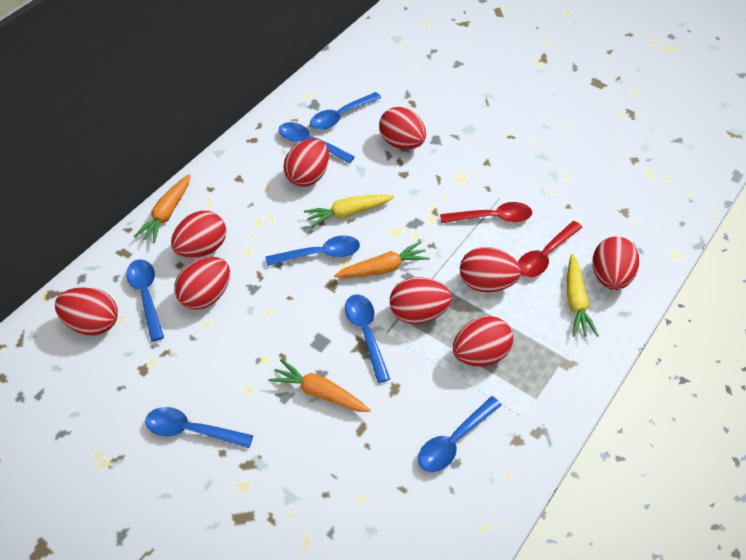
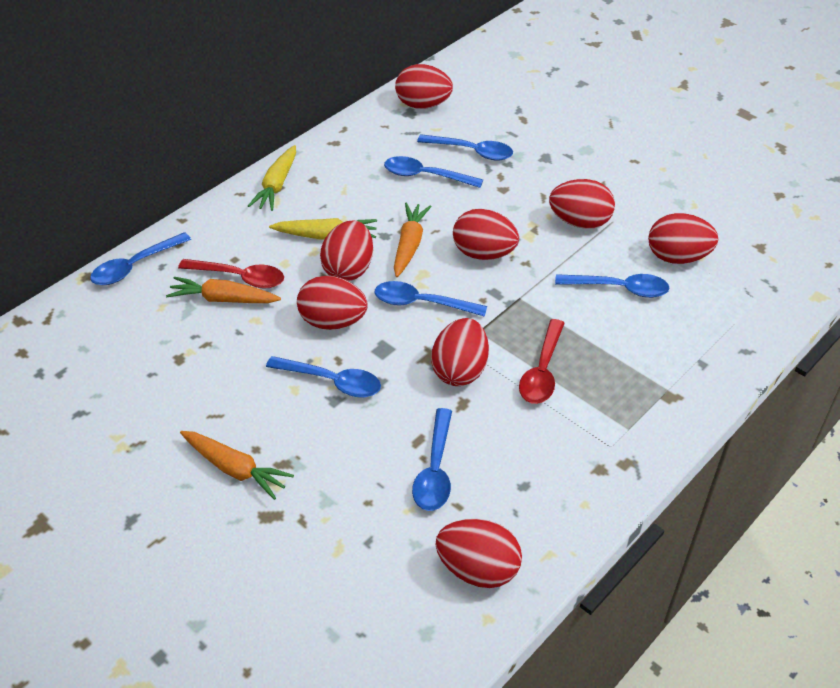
red egg: [55,287,118,335] [171,211,226,258] [174,257,230,310] [283,139,329,187] [379,107,426,150] [390,277,452,324] [453,316,513,366] [460,247,521,292] [592,237,639,290] = 9 -> [297,276,368,330] [320,221,373,281] [395,64,453,109] [431,318,489,386] [435,519,522,588] [453,209,519,260] [549,179,615,229] [648,213,718,264] = 8

